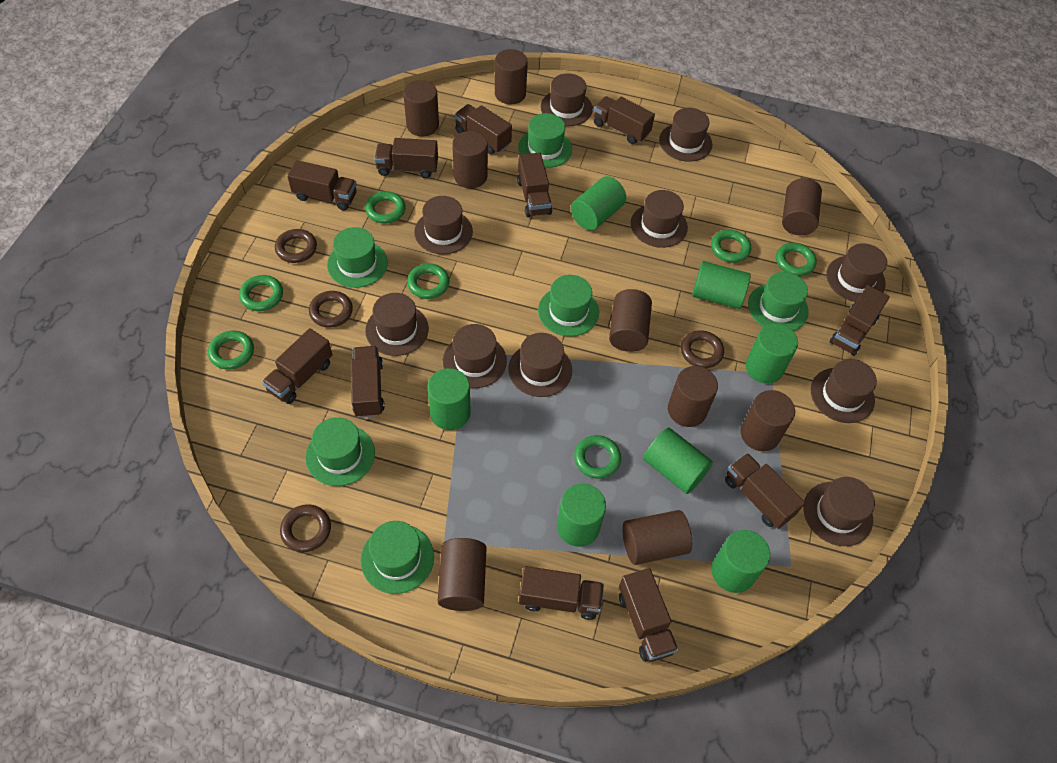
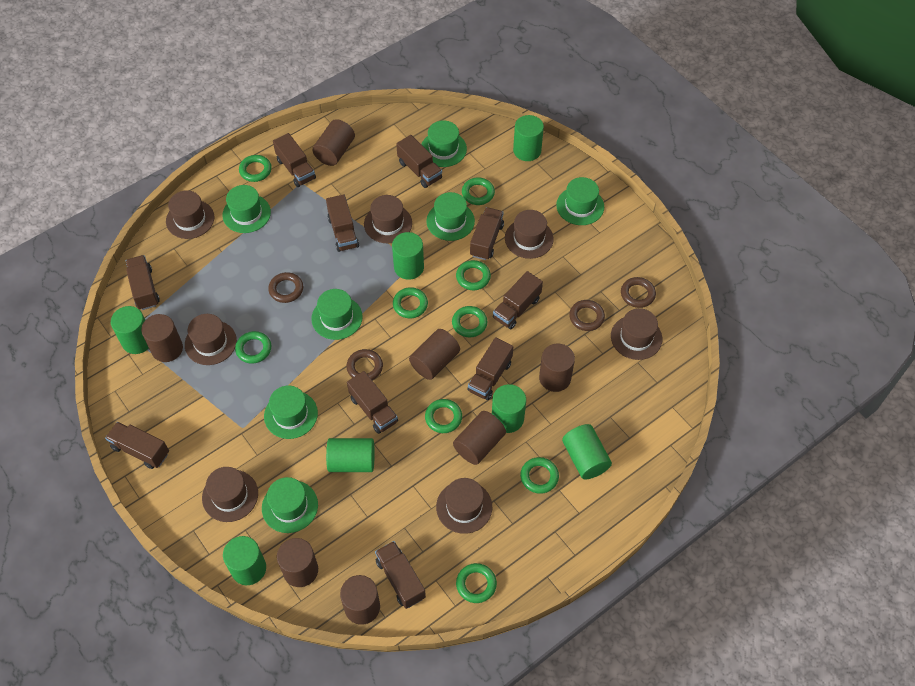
brown cylinder: [403,80,439,136] [438,538,486,611] [452,131,488,188] [495,49,528,104] [609,289,652,352] [622,510,692,565] [668,366,718,427] [740,390,795,451] [782,178,822,235] = 9 -> [141,314,183,362] [277,538,318,587] [313,119,355,166] [340,575,380,625] [409,329,460,380] [453,411,506,465] [539,343,575,392] = 7
brown hat: [365,293,429,356] [414,196,473,254] [443,324,507,388] [508,333,572,397] [541,73,593,126] [631,190,688,248] [659,108,712,162] [803,477,875,546] [811,359,877,423] [826,243,887,302] = 10 -> [166,190,214,239] [185,314,237,365] [202,467,258,522] [364,195,412,243] [436,478,492,534] [505,210,554,259] [611,308,662,360] = 7
brown truck: [262,328,332,404] [287,160,357,210] [351,346,385,418] [374,138,438,178] [454,104,512,154] [517,153,552,217] [519,566,604,620] [594,96,655,144] [619,568,678,662] [725,453,805,529] [830,285,890,356] = 11 -> [105,422,169,469] [126,255,160,310] [273,133,316,187] [326,194,359,252] [347,371,398,434] [375,541,426,609] [396,135,442,188] [468,337,513,400] [470,207,504,260] [493,271,543,329] = 10
green hat: [306,417,375,486] [327,227,388,288] [361,521,434,594] [518,113,572,168] [538,275,599,337] [748,272,809,331] = 6 -> [223,185,271,233] [262,477,318,533] [264,386,318,439] [311,289,363,340] [421,120,467,167] [426,192,475,241] [556,177,604,225] = 7
green ring: [208,331,254,370] [239,275,283,311] [365,191,406,224] [407,264,449,299] [574,435,621,479] [711,230,751,263] [776,243,817,276] = 7 -> [235,331,271,364] [239,155,272,182] [393,287,428,318] [425,399,462,433] [452,306,487,338] [456,260,491,290] [456,563,497,603] [462,177,495,205] [520,457,559,494] = 9

